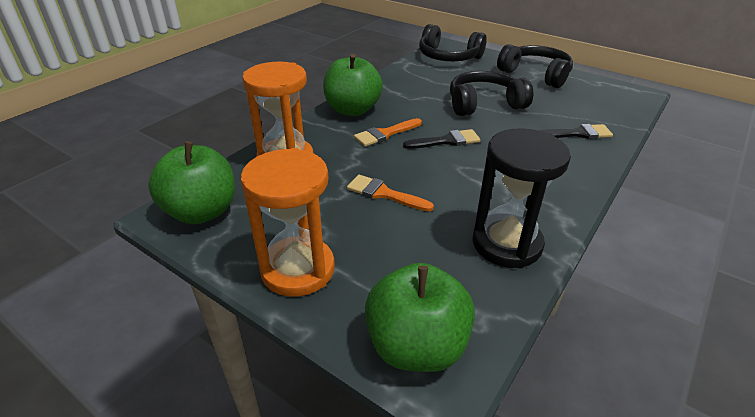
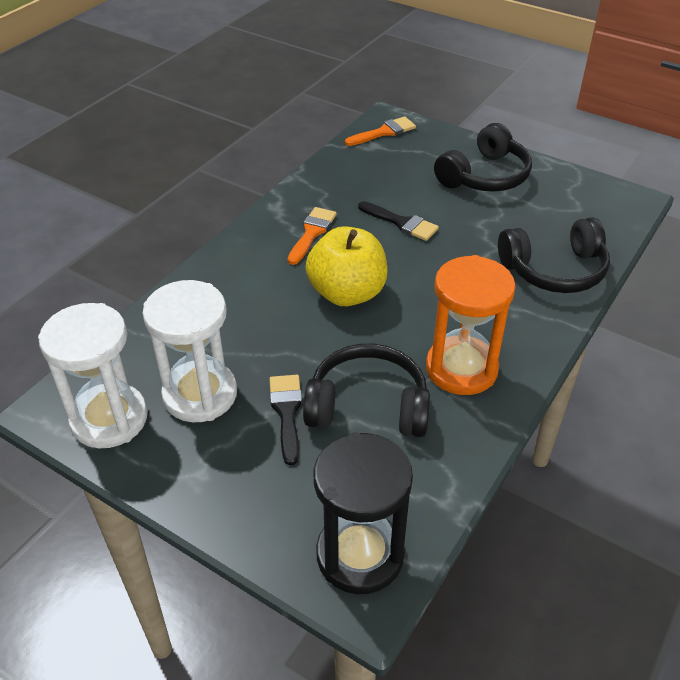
green apple: [148,141,235,224] [323,54,383,116] [365,263,475,372] = 3 -> none = 0
orange hourglass: [241,148,335,297] [242,62,313,157] = 2 -> [426,255,516,395] = 1
white hourglass: none = 0 -> [38,303,148,448] [142,280,237,422] = 2
yellow apple: none = 0 -> [306,226,388,306] = 1

